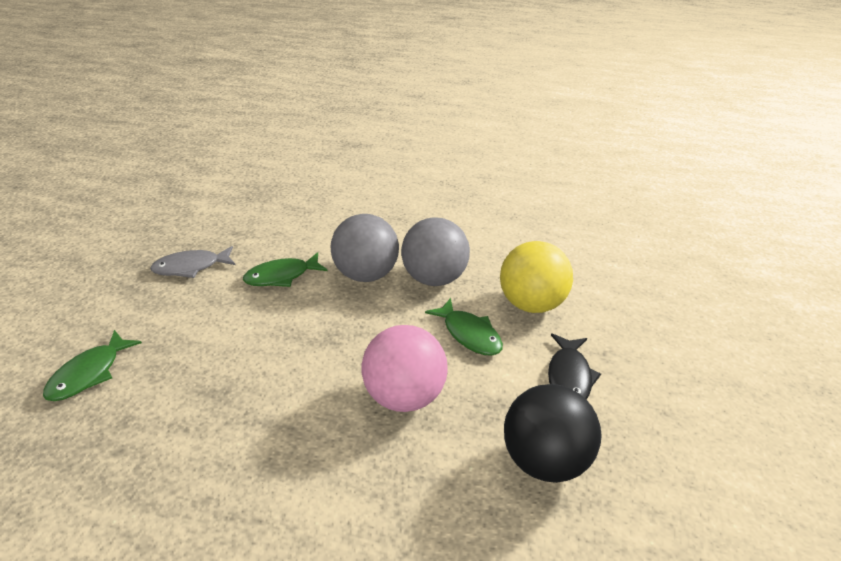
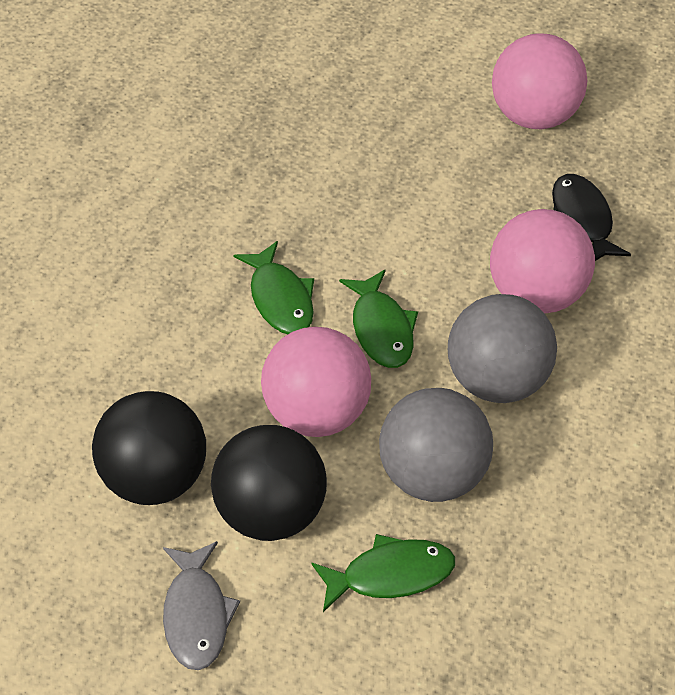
black ball: [504,384,602,483] = 1 -> [92,391,206,505] [211,425,327,541] = 2
pink ball: [362,325,448,412] = 1 -> [261,327,371,437] [490,209,595,313] [492,33,587,129] = 3
yellow ball: [500,241,573,313] = 1 -> none = 0

